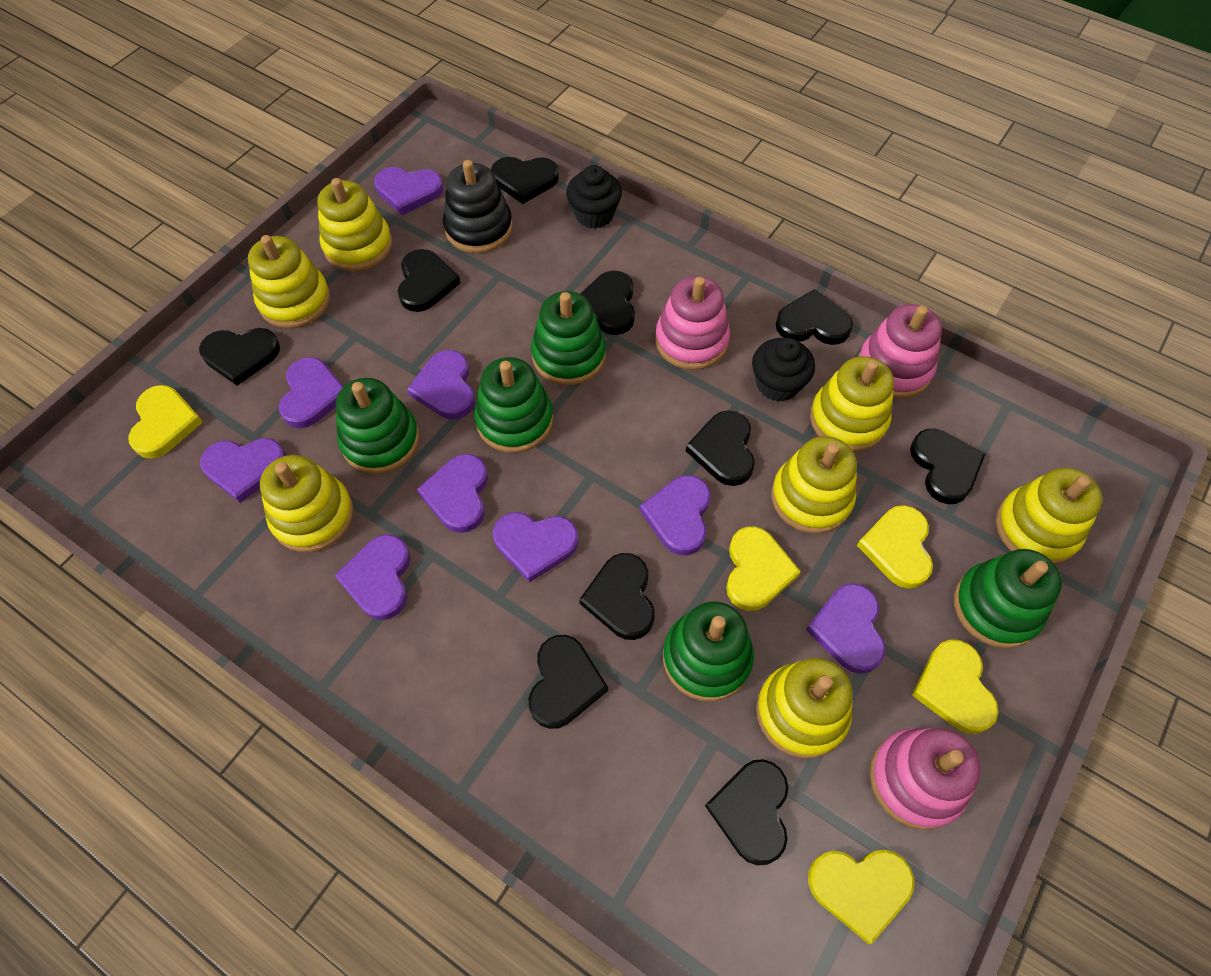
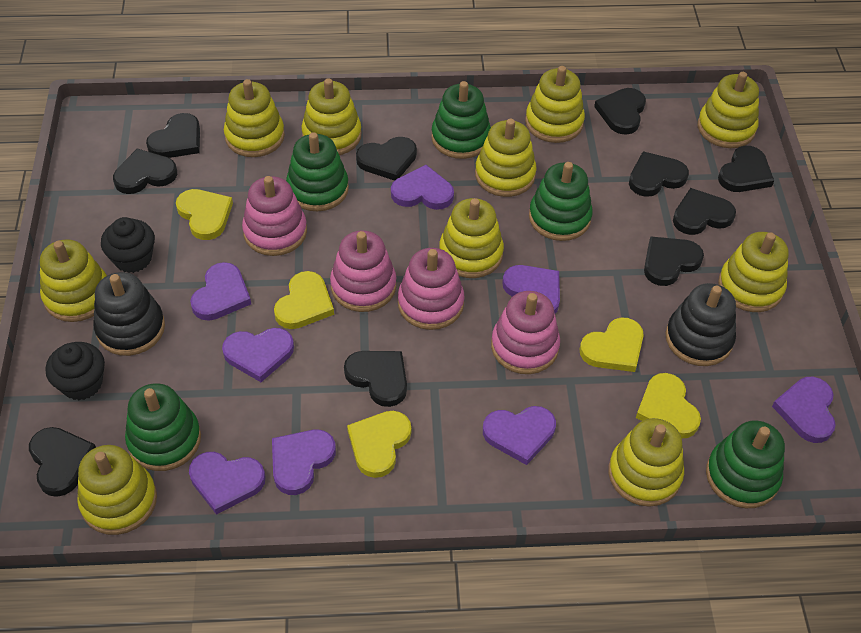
black stacking toy: [443,160,513,253] = 1 -> [93,272,165,356] [666,283,736,366] = 2
pink stacking toy: [655,276,730,370] [858,304,942,398] [870,728,981,830] = 3 -> [242,176,307,256] [330,230,396,312] [398,248,465,330] [491,291,560,374] = 4
purple heart: [200,438,286,503] [279,357,344,428] [335,534,411,620] [374,167,443,215] [407,350,475,419] [417,454,488,533] [493,512,578,583] [640,475,711,555] [806,583,886,674] = 9 -> [189,452,266,515] [190,262,251,321] [222,328,294,382] [272,430,336,495] [391,165,454,210] [483,406,556,465] [502,265,560,314] [772,377,836,443] = 8
yellow stacking toy: [248,235,330,328] [260,455,354,552] [317,178,392,272] [756,658,853,759] [771,436,857,534] [810,356,894,452] [996,468,1102,565] = 7 -> [40,239,107,322] [77,445,157,535] [224,79,285,157] [301,78,361,155] [439,198,504,278] [475,119,537,197] [525,66,585,143] [608,418,684,507] [698,72,759,148] [718,232,789,312] = 10

